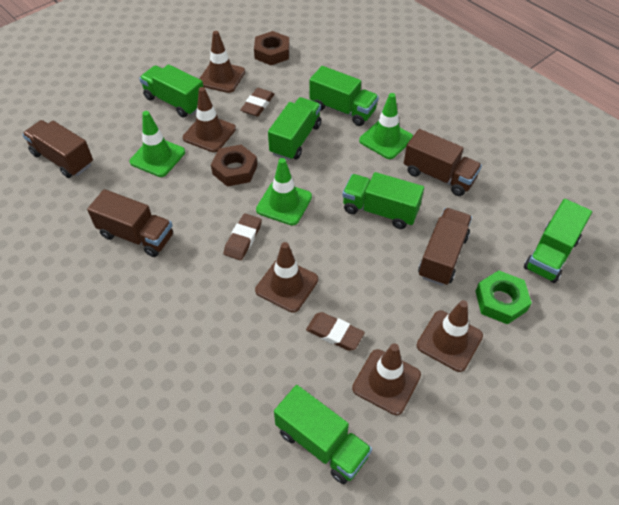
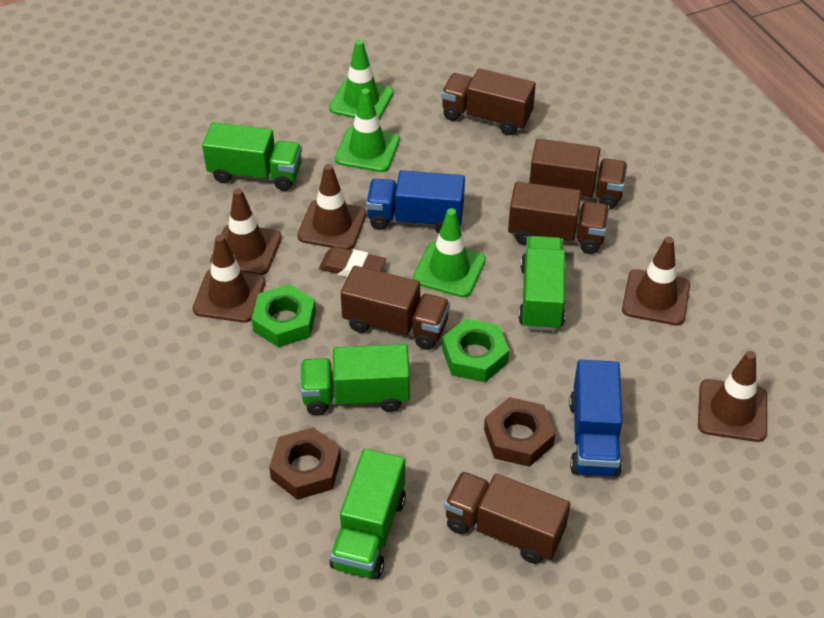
blue truck: none = 0 -> [366,170,465,234] [569,360,623,477] = 2
brown eraser: [224,213,262,260] [240,88,274,117] [306,312,365,351] = 3 -> [319,247,386,277] = 1
brown truck: [22,120,93,178] [87,189,173,257] [404,129,482,196] [418,208,472,286] = 4 -> [341,266,450,350] [441,69,536,135] [444,471,570,564] [508,181,609,254] [529,139,627,209] = 5
green nut: [475,270,532,324] = 1 -> [251,284,316,347] [442,318,509,382] = 2
green truck: [139,64,203,118] [268,97,321,160] [274,385,372,484] [310,66,379,126] [342,172,424,229] [524,199,592,283] = 6 -> [202,122,302,191] [300,344,410,416] [330,449,406,579] [518,236,566,331] = 4

